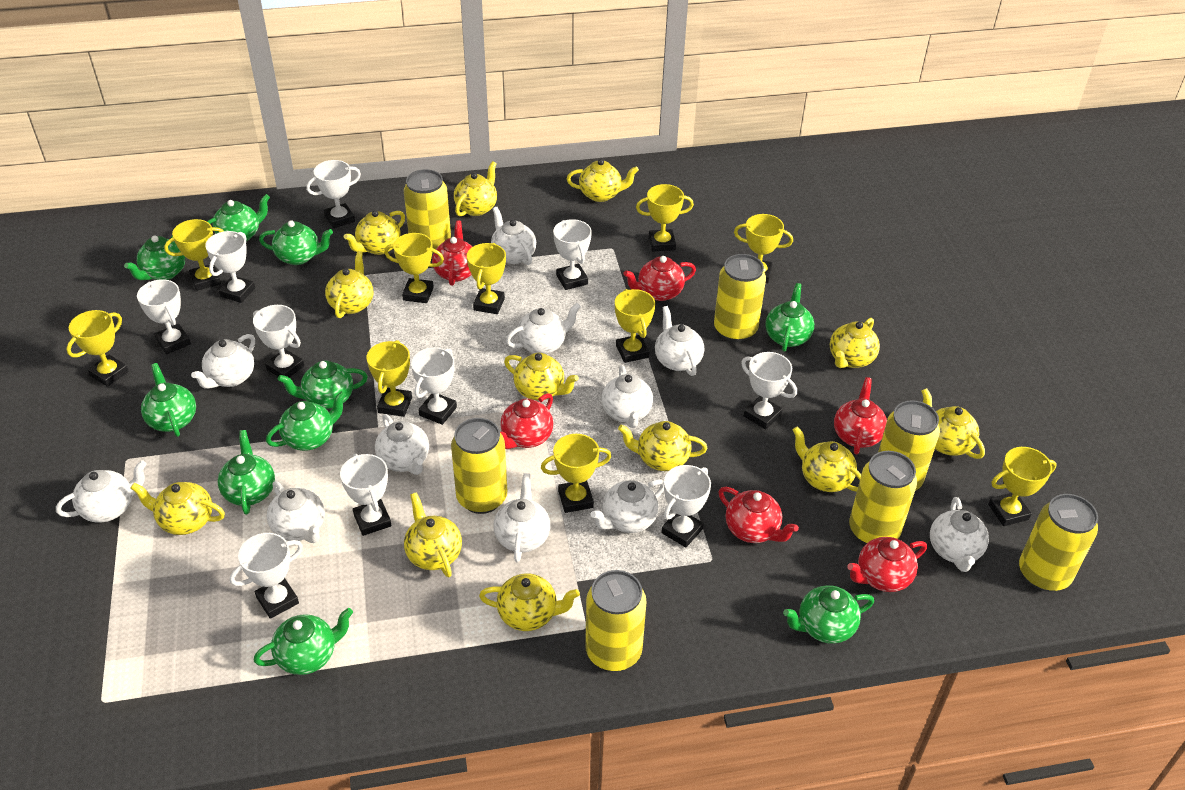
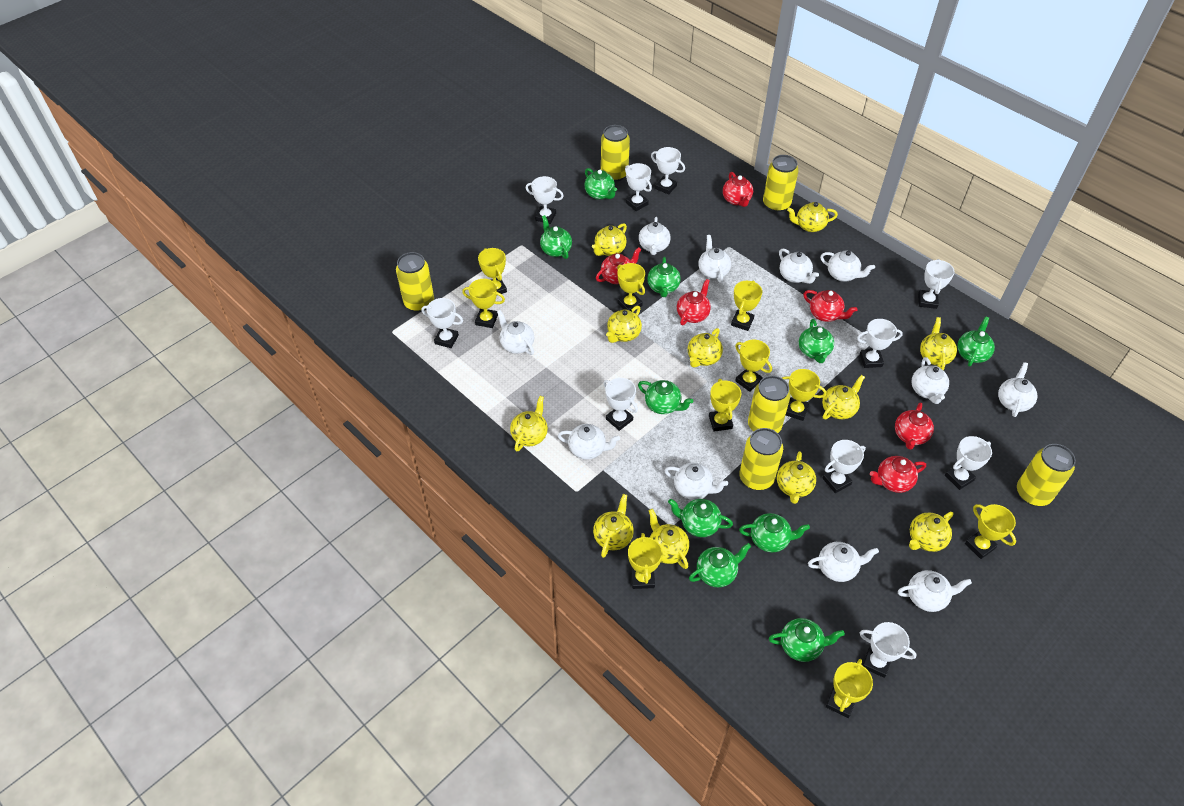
yellow can: [404,169,451,253] [451,418,507,514] [585,570,647,671] [714,254,766,342] [849,451,917,545] [878,400,940,491] [1019,494,1098,592] = 7 -> [396,252,434,312] [601,125,630,182] [739,428,783,490] [748,376,790,433] [763,155,798,212] [1017,444,1076,506] = 6
yellow teapot: [131,482,225,535] [325,251,373,318] [344,210,405,255] [404,492,462,577] [454,161,497,216] [479,573,580,631] [504,353,579,400] [567,159,639,202] [618,421,707,471] [793,427,861,492] [830,318,880,368] [921,388,985,459] = 12 -> [510,396,548,452] [592,223,627,256] [593,494,634,558] [606,306,642,343] [649,509,689,569] [688,328,723,367] [777,451,816,504] [787,202,838,232] [822,375,865,419] [909,512,954,552] [920,317,957,370] = 11

